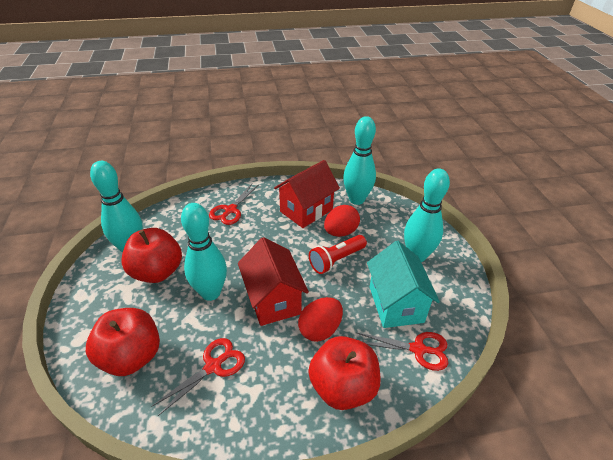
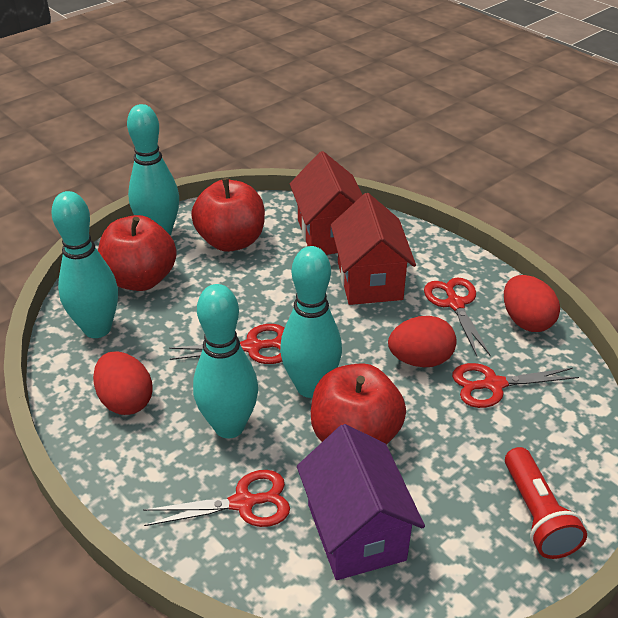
purple house: none = 0 -> [297,424,425,580] = 1
red egg: [298,297,343,342] [324,205,360,237] = 2 -> [93,351,153,415] [388,316,457,367] [504,275,560,332] = 3
red scissors: [151,338,245,416] [209,184,258,225] [357,332,448,371] = 3 -> [143,470,290,527] [169,324,284,364] [424,277,491,356] [452,363,579,408] = 4
turquoise house: [367,241,440,328] = 1 -> none = 0

